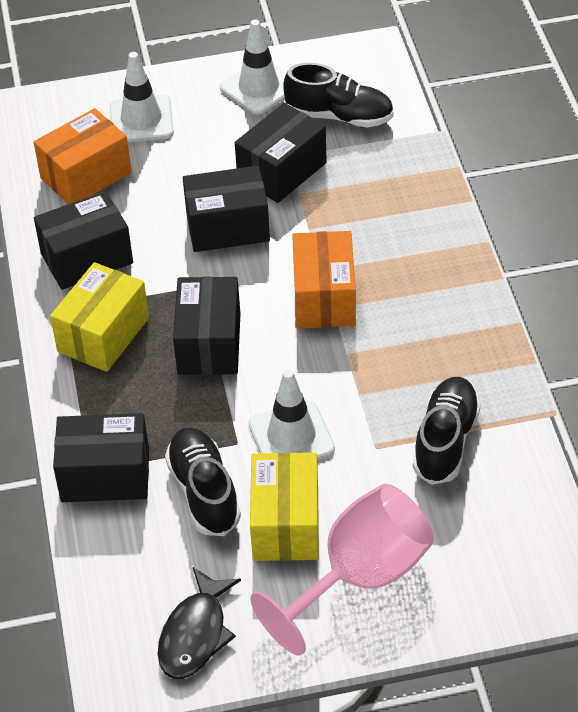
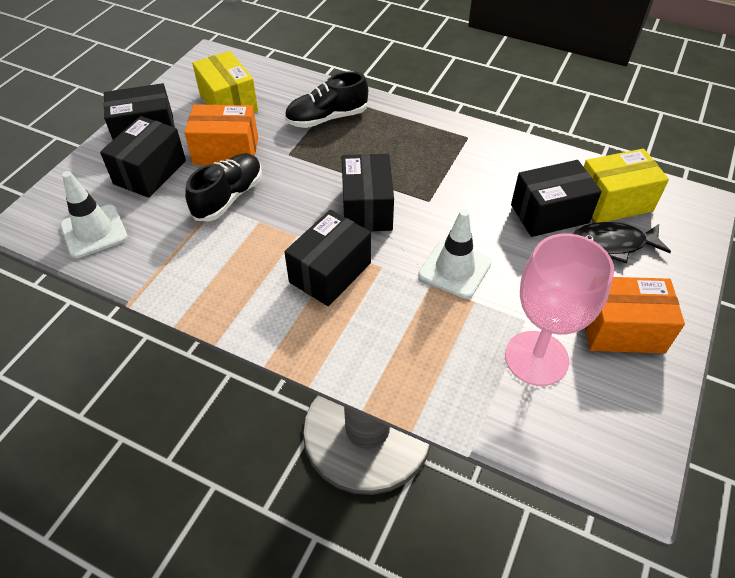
black shoe: [165,427,241,536] [284,63,394,128] [413,377,481,485] = 3 -> [185,153,262,221] [285,71,368,128] = 2
white traffic cone: [110,52,174,142] [220,19,286,115] [249,369,335,460] = 3 -> [60,171,128,258] [418,209,491,299] = 2

